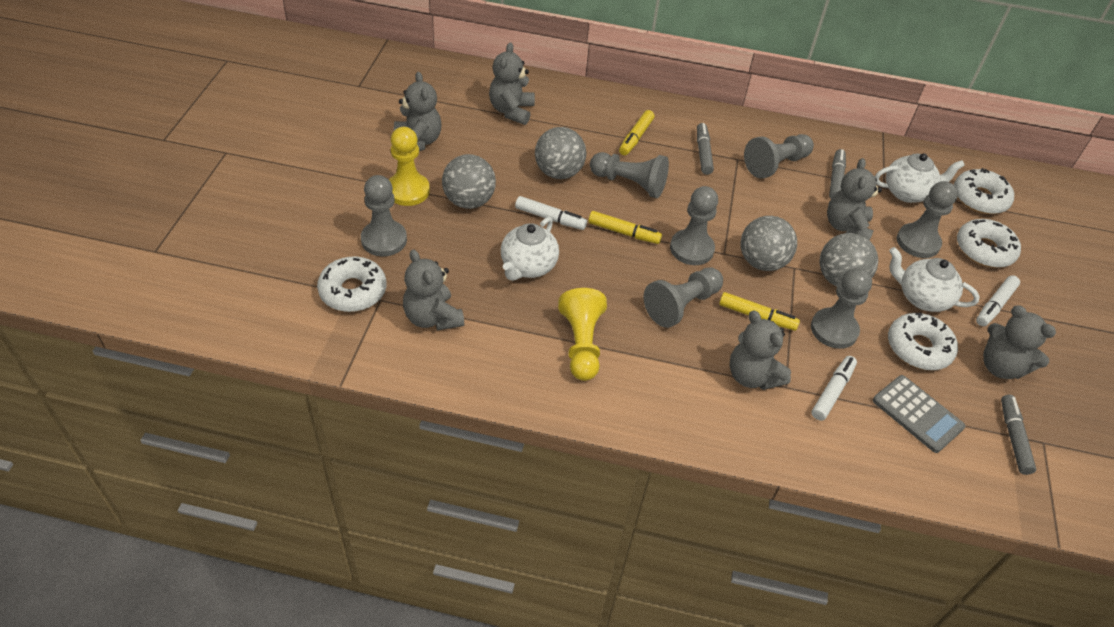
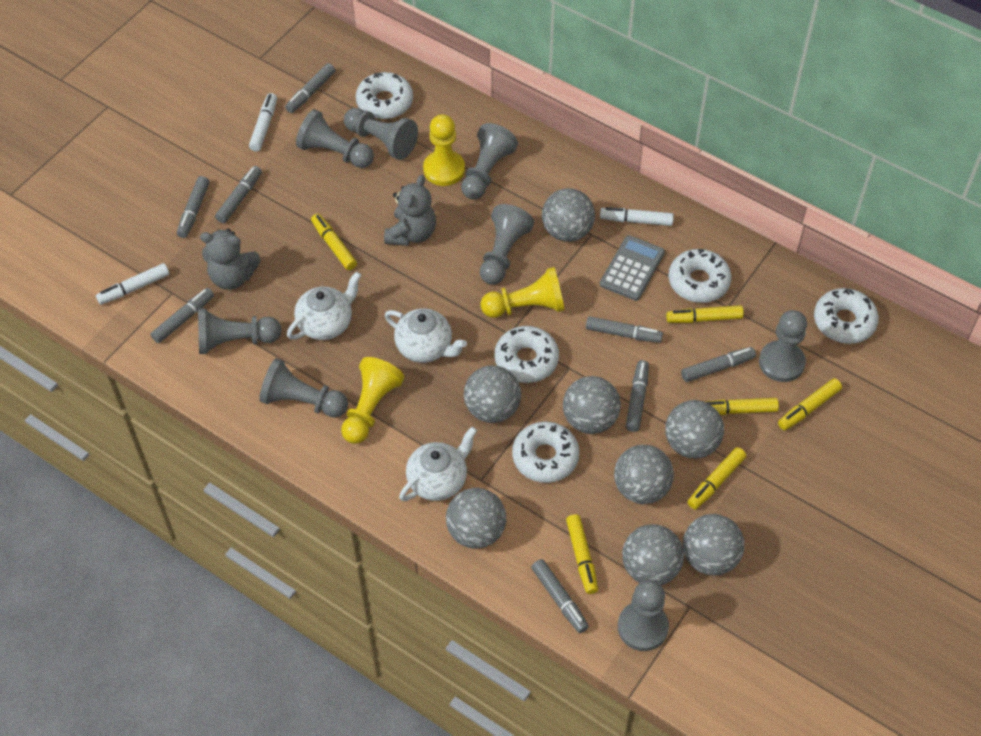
grey ball: [442,154,496,209] [535,127,586,179] [741,216,797,271] [820,233,878,287] = 4 -> [446,488,506,549] [464,365,521,423] [542,188,595,242] [563,376,621,434] [614,445,674,504] [622,524,684,585] [665,400,724,459] [683,514,744,575] = 8
grey marker: [697,123,714,175] [829,149,846,198] [1001,395,1036,475] = 3 -> [151,288,214,343] [177,176,209,238] [215,166,262,223] [285,63,335,113] [531,559,589,633] [586,316,663,343] [626,360,649,432] [681,347,756,382] = 8
grey pawn: [361,175,407,257] [590,152,669,198] [643,267,723,328] [670,186,718,265] [744,134,814,179] [811,268,872,349] [897,181,958,258] = 7 -> [198,308,282,354] [259,358,348,418] [296,109,374,168] [344,108,418,160] [461,123,518,200] [480,204,534,285] [618,580,669,651] [759,310,807,382] = 8
grey teddy bear: [394,72,442,151] [403,249,464,331] [489,42,535,125] [730,310,791,390] [827,158,882,241] [983,305,1056,379] = 6 -> [200,229,261,290] [384,175,436,246] = 2
white donut: [317,257,386,312] [888,312,958,370] [954,168,1014,214] [957,219,1021,268] = 4 -> [356,72,413,119] [495,326,559,383] [512,421,579,483] [668,249,731,303] [814,288,879,344] = 5
yellow marker: [588,211,662,244] [619,110,654,155] [719,292,800,331] = 3 -> [311,214,357,270] [566,514,598,594] [666,305,744,323] [687,447,746,509] [706,398,779,415] [778,378,842,430] = 6
yellow pawn: [389,127,430,206] [558,288,607,381] = 2 -> [341,357,405,444] [423,114,465,186] [481,267,565,318] = 3

